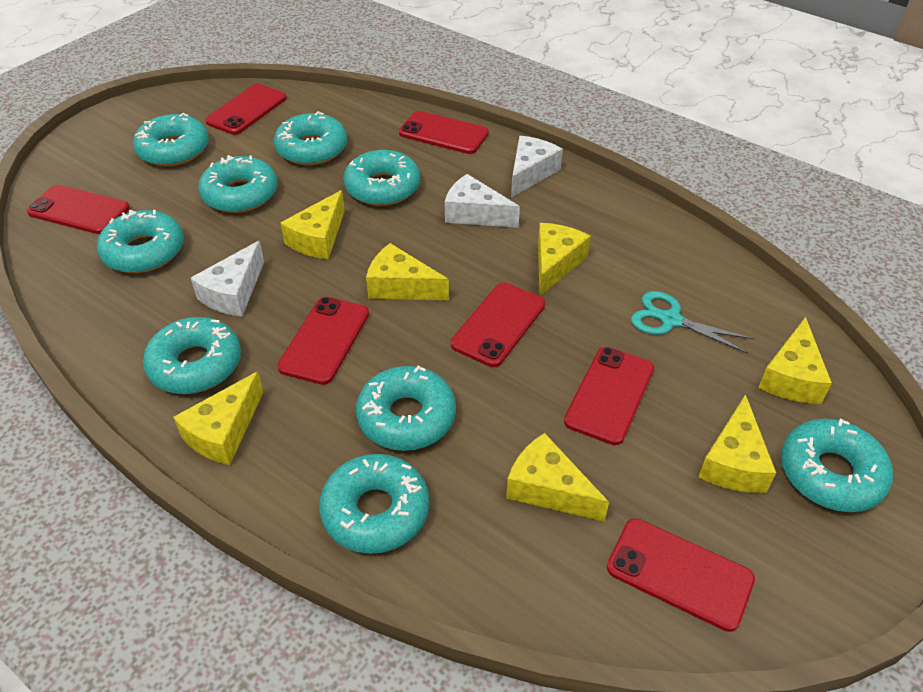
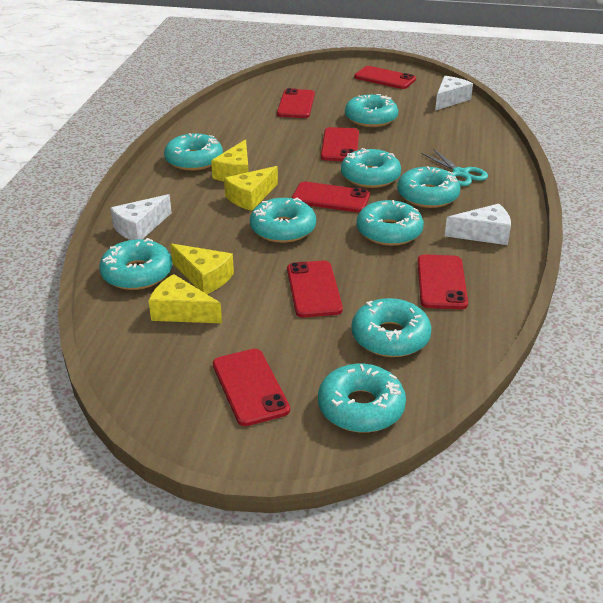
yellow cheese: [173,372,264,465] [280,190,345,259] [366,243,449,300] [506,433,609,522] [538,223,591,296] [698,394,776,493] [758,317,832,404] = 7 -> [148,274,222,323] [170,243,234,294] [211,139,249,181] [224,166,278,211] = 4

